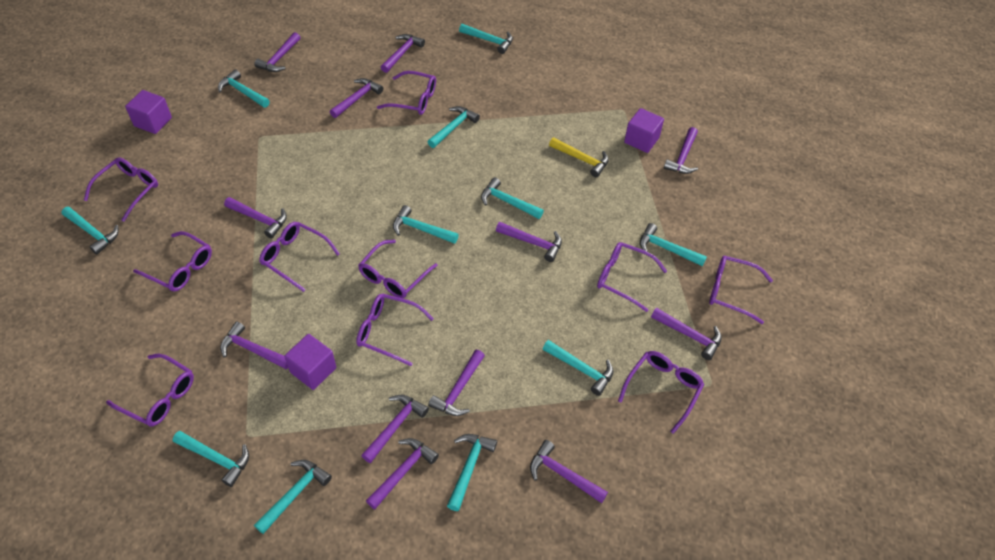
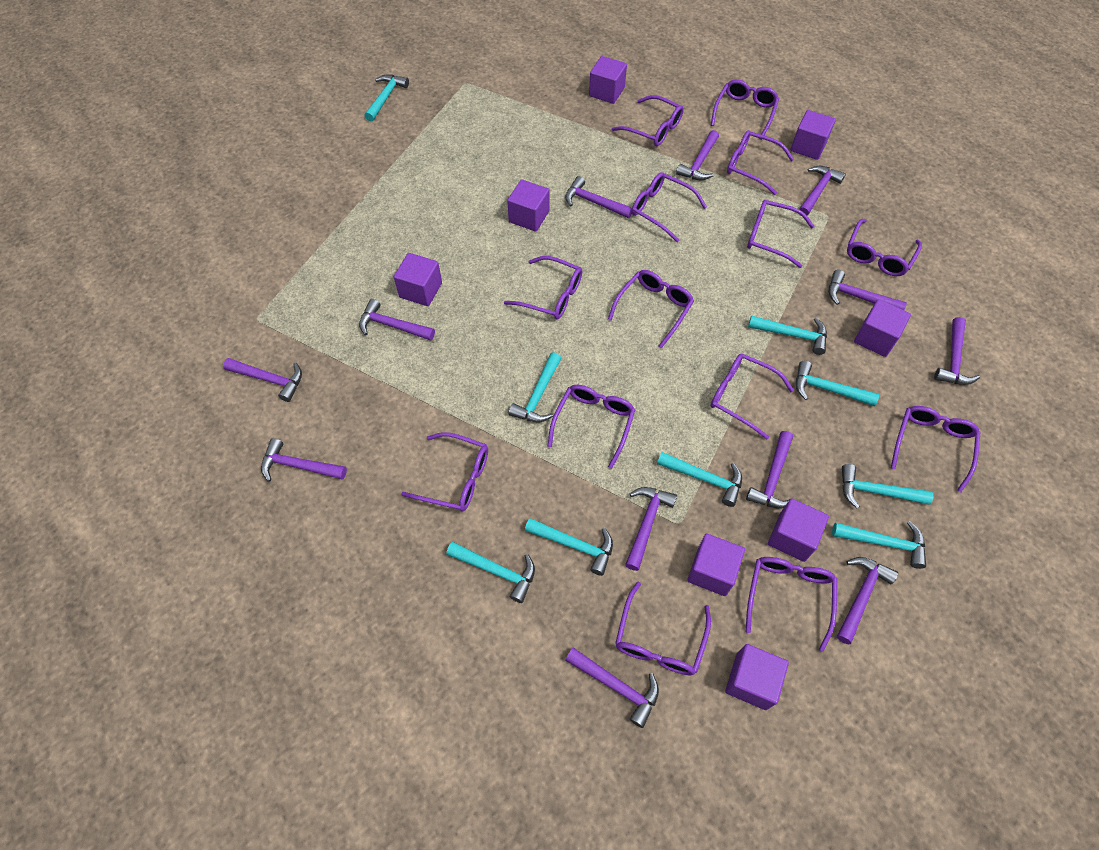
purple cube: [125,90,172,134] [284,334,336,390] [624,108,664,153] = 3 -> [394,253,442,306] [507,179,549,232] [589,56,627,104] [687,533,745,596] [725,644,789,710] [768,498,829,562] [791,110,836,160] [854,299,911,357] = 8
purple glasses: [84,157,158,222] [106,354,194,427] [133,231,212,292] [259,222,340,292] [356,294,434,366] [358,240,438,298] [377,71,436,115] [597,242,667,312] [618,351,704,434] [709,256,773,324] = 10 -> [401,432,488,511] [504,256,582,320] [548,385,635,469] [608,270,694,348] [612,95,684,146] [615,581,711,675] [632,172,707,242] [710,354,794,439] [711,79,779,140] [727,130,794,195] [746,557,837,652] [747,200,814,268] [847,219,922,276] [891,406,981,492] = 14
turquoise hammer: [61,207,119,255] [173,431,249,487] [218,69,270,108] [254,460,332,534] [393,205,459,244] [428,106,480,148] [447,434,497,511] [459,24,513,54] [481,177,544,219] [543,340,613,396] [640,223,707,266] = 11 -> [365,74,409,122] [446,542,535,603] [508,352,562,422] [525,518,613,576] [657,452,742,507] [748,315,827,355] [796,361,879,406] [832,521,926,569] [842,464,933,509] = 9
yellow hammer: [549,137,609,177] = 1 -> none = 0

